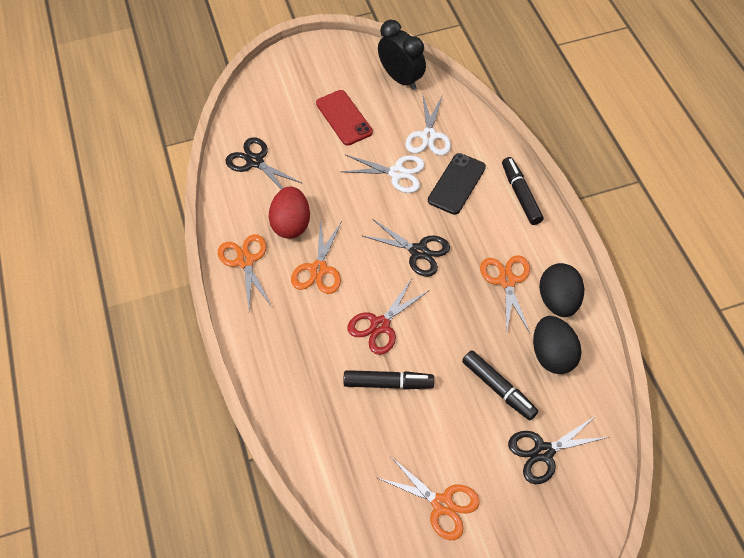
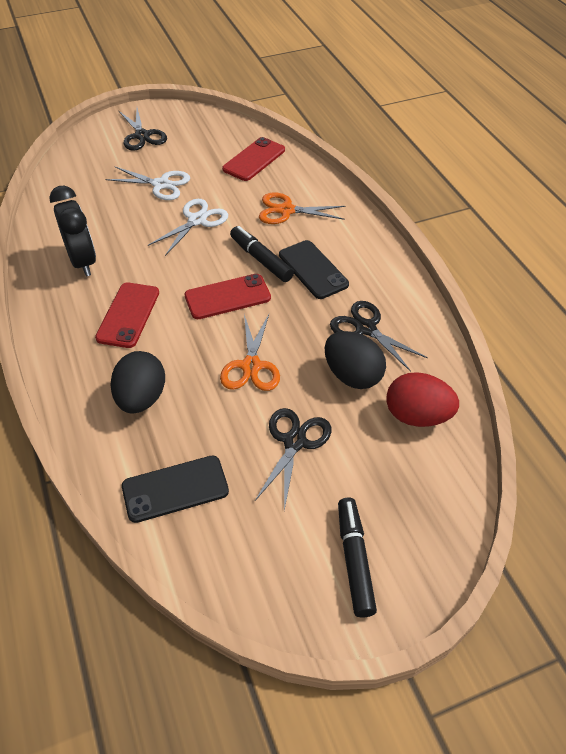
black marker: [343,370,434,390] [462,350,538,421] [502,157,544,225] = 3 -> [230,226,294,282] [338,498,377,618] = 2
black phone: [428,153,486,215] = 1 -> [122,456,229,523] [279,240,349,299] = 2
orange scissors: [218,234,272,309] [291,219,342,294] [378,457,480,540] [480,255,530,335] = 4 -> [220,314,280,391] [259,192,346,224] = 2
red phone: [316,90,373,146] = 1 -> [95,282,159,348] [185,274,271,319] [222,137,285,181] = 3
red scissors: [347,278,430,355] = 1 -> none = 0

